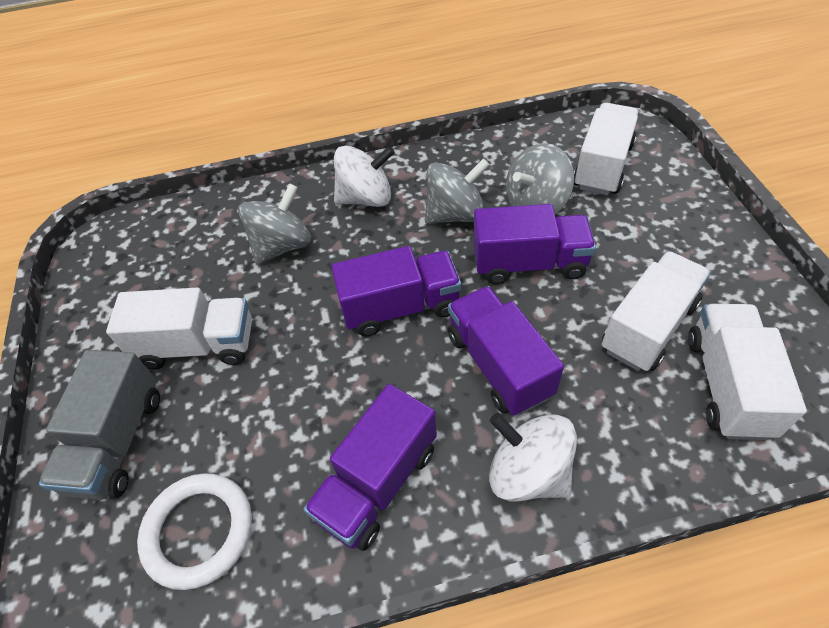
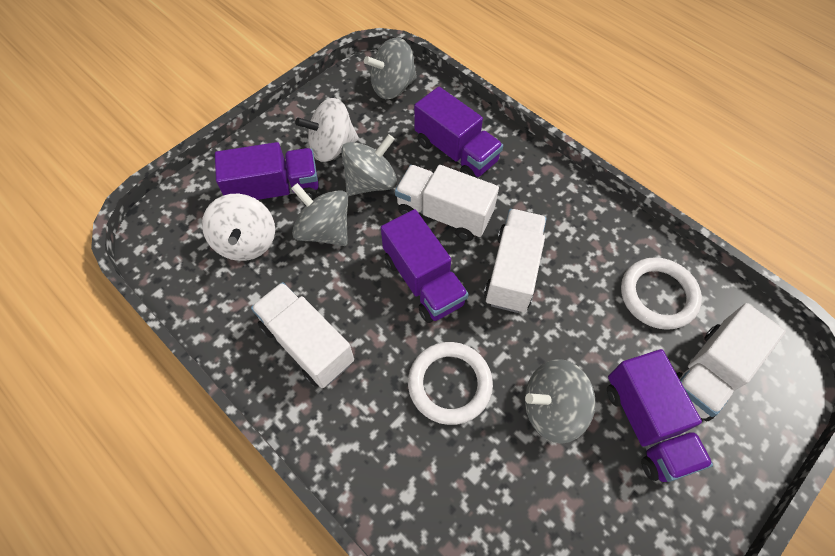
grey spinning top: [238,183,311,264] [425,158,489,224] [506,143,575,214] = 3 -> [291,183,348,246] [341,134,397,196] [364,37,417,99] [525,359,595,444] = 4
grey truck: [39,350,160,500] = 1 -> none = 0
white ring: [137,473,252,590] = 1 -> [408,342,493,425] [621,257,702,330] = 2

